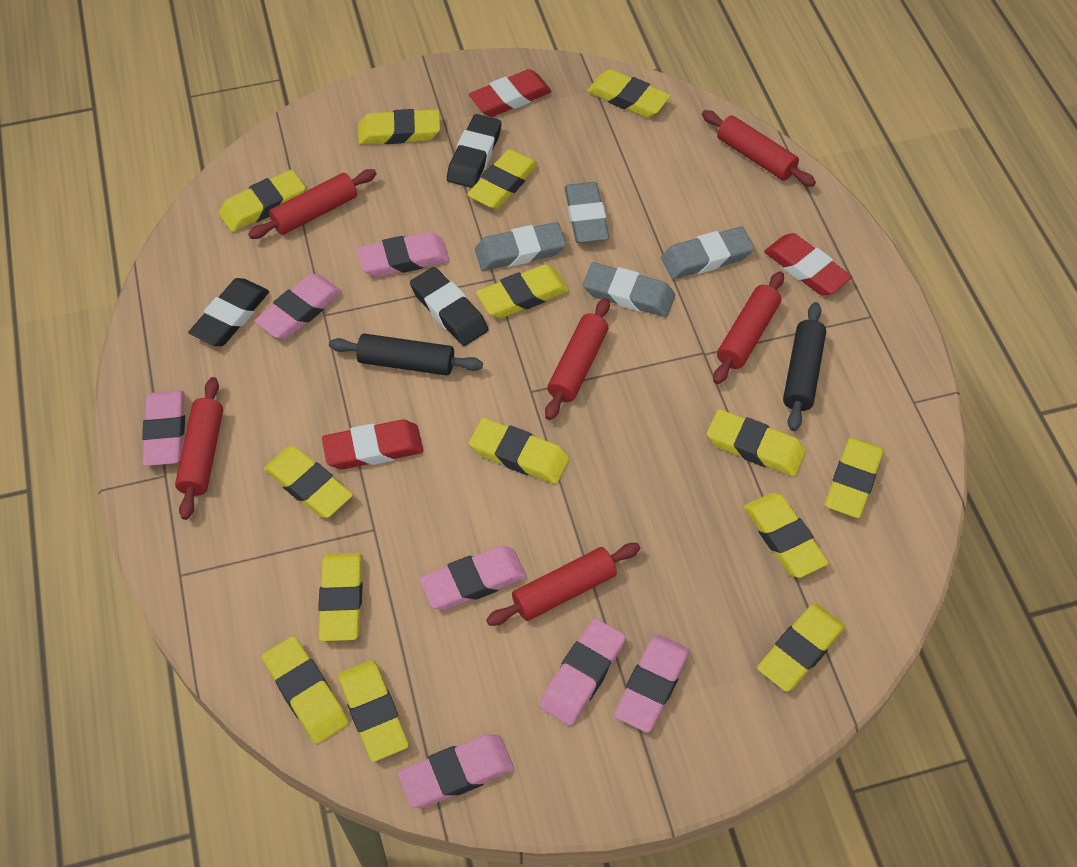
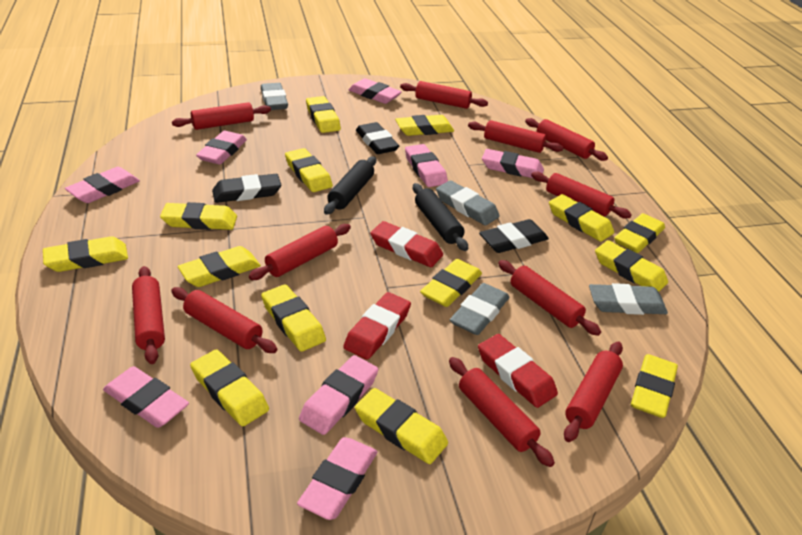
pink eraser: [142,390,185,466] [255,274,342,339] [357,232,449,277] [398,734,514,808] [420,546,527,610] [540,618,626,726] [614,634,690,733] = 7 -> [65,167,140,203] [103,366,189,428] [196,131,247,164] [297,437,378,520] [299,355,378,435] [348,78,402,104] [405,144,448,187] [482,149,544,178] = 8
red rolling pin: [175,377,223,520] [248,169,376,239] [486,543,640,626] [545,298,610,420] [702,110,816,187] [713,271,784,384] = 6 -> [132,266,165,364] [171,287,277,353] [172,102,271,130] [249,224,351,280] [400,81,488,109] [449,357,555,467] [468,120,564,153] [498,260,601,336] [525,118,608,161] [531,172,632,219] [564,341,623,442] = 11

